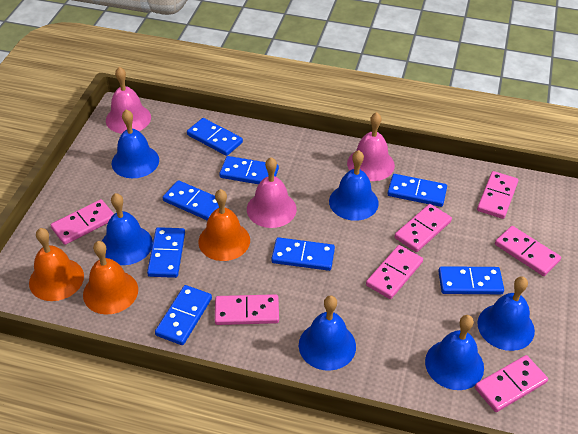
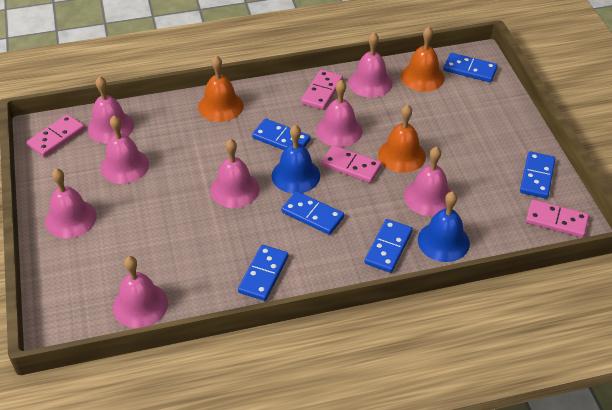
blue bell: [102,193,153,265] [112,109,159,178] [299,295,356,371] [329,150,379,221] [425,315,484,390] [477,276,535,351] = 6 -> [272,125,320,193] [418,191,470,262] = 2
blue domino: [147,227,185,278] [155,285,212,345] [163,180,219,221] [187,118,243,156] [219,156,279,184] [271,237,335,271] [387,174,447,207] [438,266,504,294] = 8 -> [238,245,288,301] [252,119,311,150] [281,191,344,235] [365,219,413,273] [443,53,498,82] [520,151,555,199] = 6
pink bell: [106,67,151,134] [247,157,297,228] [347,112,395,181] = 3 -> [45,168,97,238] [87,76,134,144] [101,115,149,184] [113,256,168,328] [210,139,259,208] [316,80,362,147] [349,32,393,98] [404,147,452,216] = 8
pink domino: [51,199,114,245] [215,294,279,325] [366,245,423,299] [394,204,452,252] [475,355,548,412] [477,171,518,219] [495,226,561,276] = 7 -> [27,114,85,157] [301,70,343,110] [321,145,382,183] [526,199,589,238] = 4

